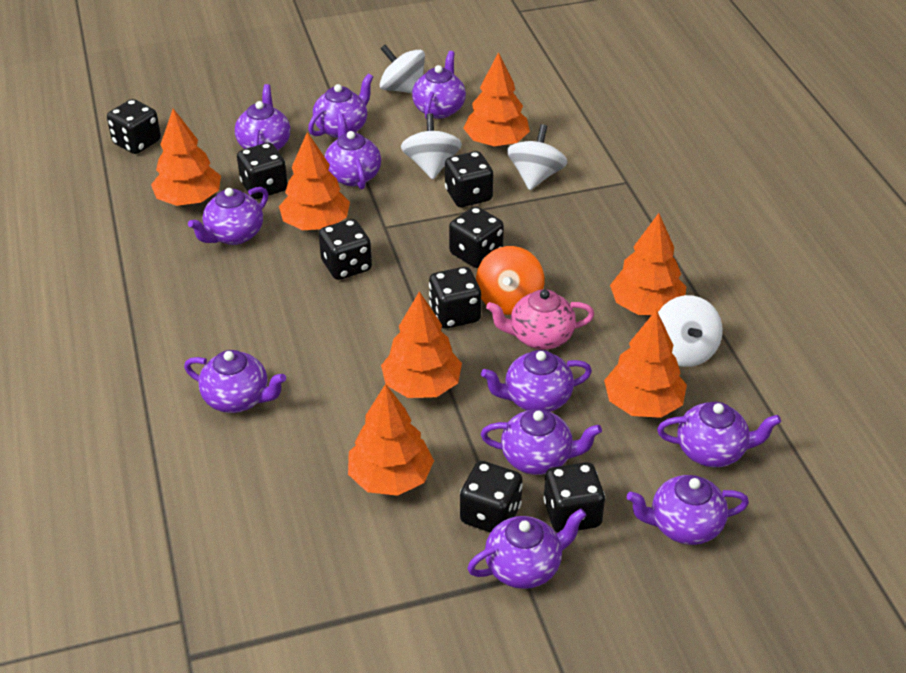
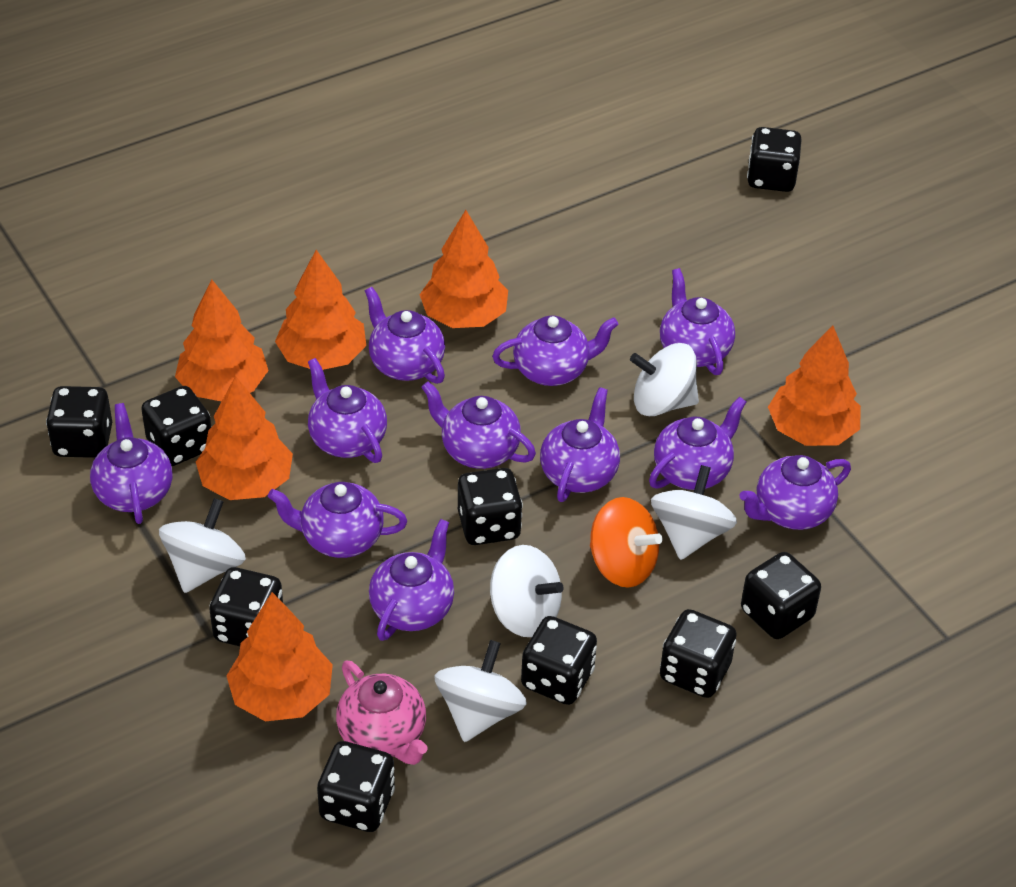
black dice: [107,99,161,154] [237,143,288,199] [319,219,372,280] [429,267,481,329] [445,151,493,207] [449,206,504,268] [460,461,523,533] [543,462,605,533] = 8 -> [46,386,112,458] [141,386,212,466] [210,567,283,646] [317,741,395,832] [458,468,523,545] [521,616,597,705] [660,609,736,698] [741,552,821,639] [747,127,802,192] = 9
orange tree: [151,109,221,206] [279,132,350,230] [348,384,434,496] [381,291,462,398] [463,52,530,147] [604,309,687,418] [610,213,686,315] = 7 -> [175,279,269,401] [196,376,293,500] [227,592,333,721] [275,250,366,370] [419,210,508,328] [768,325,861,446] = 6
white spinning top: [380,45,425,93] [401,113,462,179] [507,124,567,190] [658,295,723,367] = 4 -> [159,498,246,593] [434,640,527,742] [490,545,564,637] [630,343,699,416] [651,465,737,560] = 5

